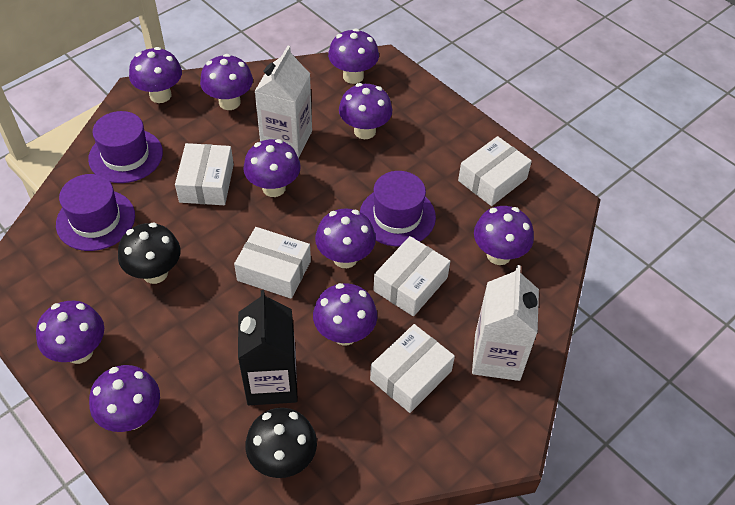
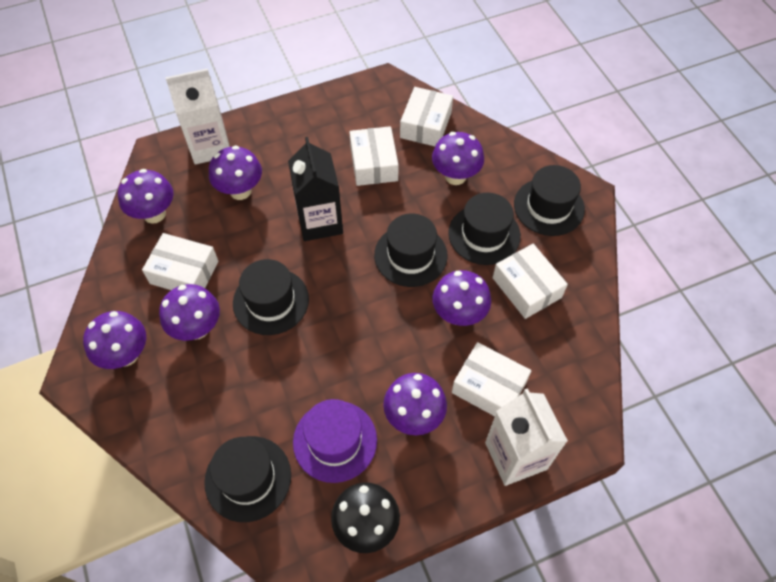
black hat: none = 0 -> [204,436,291,522] [233,259,309,335] [374,213,448,287] [448,193,521,265] [514,165,585,236] = 5
black mushroom: [118,223,181,284] [245,408,317,478] = 2 -> [331,482,400,553] = 1
purple hat: [56,174,135,251] [88,111,163,183] [360,171,436,247] = 3 -> [293,399,377,483] = 1
purple mushroom: [36,301,104,364] [89,365,160,432] [129,47,182,103] [200,54,253,110] [243,139,301,197] [313,283,377,345] [315,209,376,268] [328,28,379,84] [339,83,392,139] [474,206,534,265] = 10 -> [83,311,146,369] [118,169,174,224] [159,284,220,341] [209,145,262,200] [383,373,447,435] [432,132,484,185] [433,270,491,326] = 7

